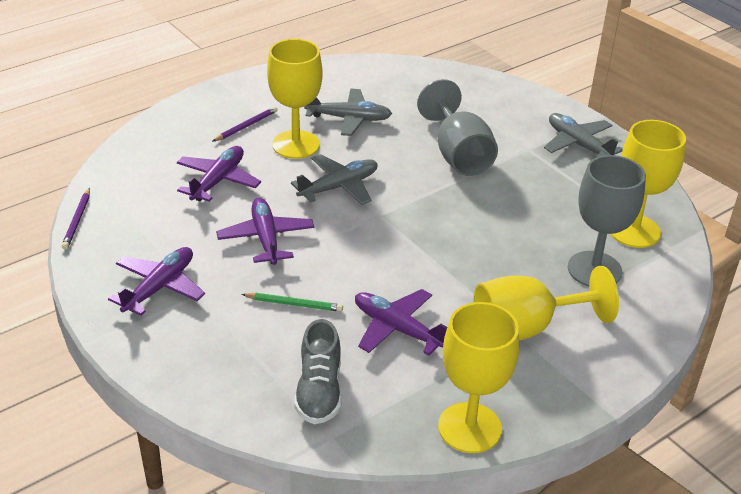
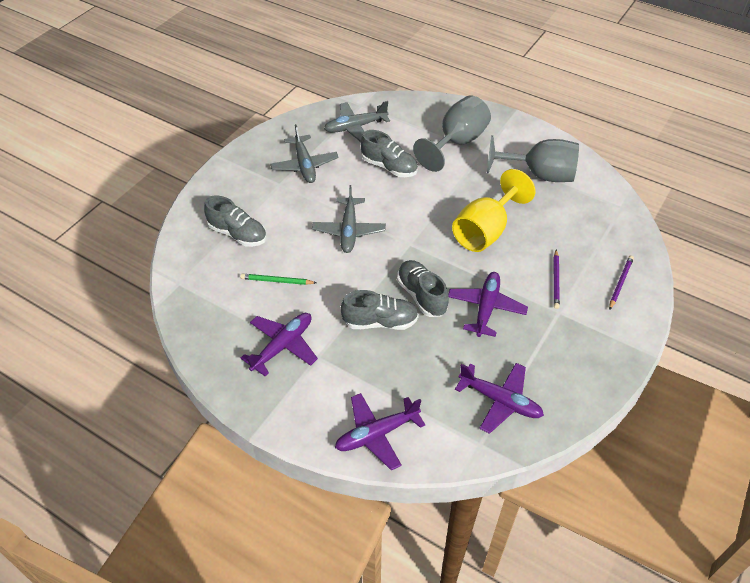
grey shoe: [294,319,342,424] = 1 -> [204,195,267,247] [341,290,419,330] [360,130,418,177] [397,260,449,317] = 4
yellow goblet: [267,39,323,159] [438,302,519,453] [473,266,619,341] [610,120,686,248] = 4 -> [452,169,535,252] = 1

